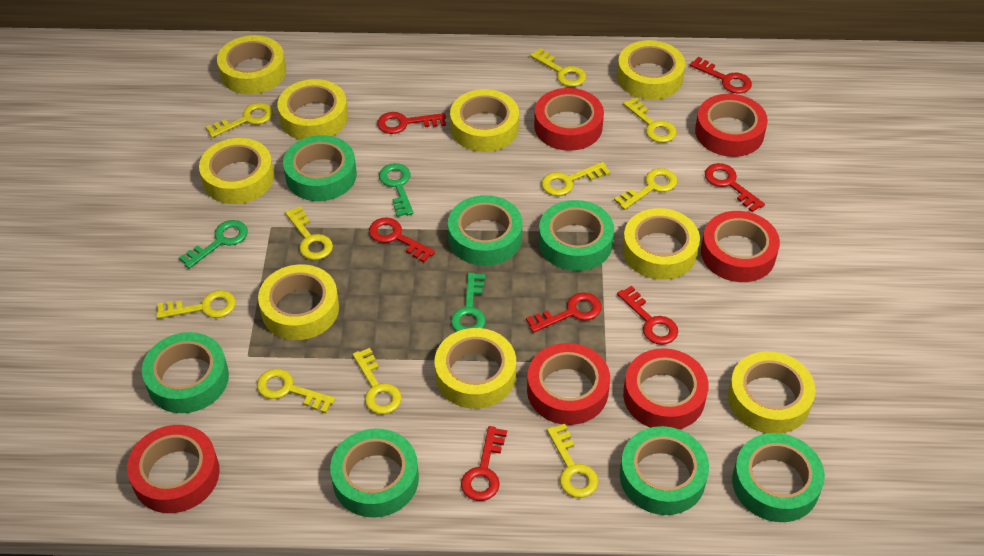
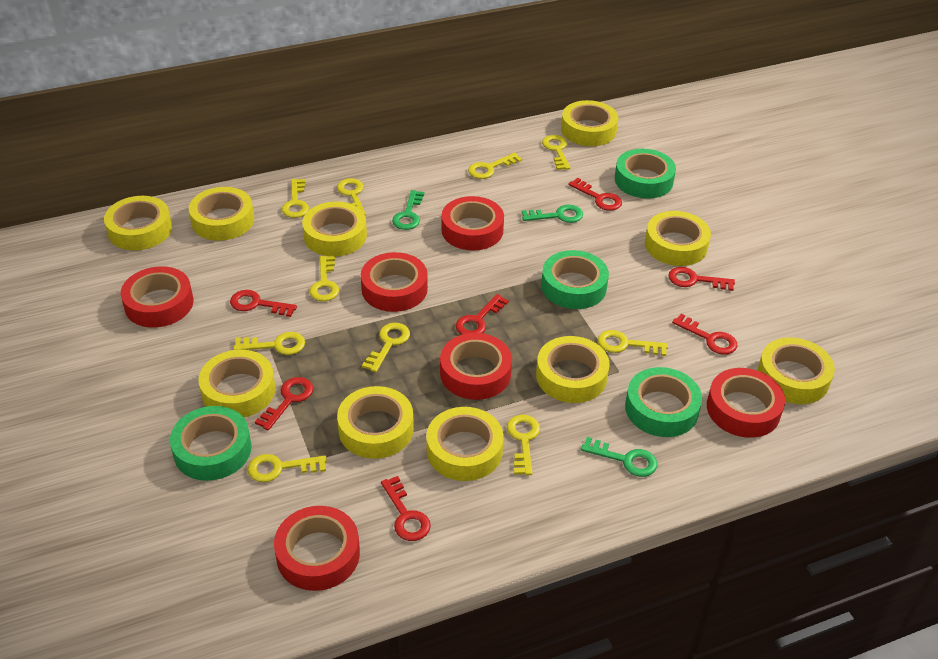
green tape: [142,332,229,413] [283,135,357,201] [330,428,419,517] [448,195,523,266] [539,200,614,271] [620,426,709,515] [732,433,825,522] = 7 -> [170,406,251,481] [541,250,609,309] [615,149,676,199] [625,367,702,437] = 4
yellow tape: [199,138,274,204] [217,35,286,94] [258,264,339,340] [278,79,348,140] [435,328,516,409] [450,89,519,152] [617,40,685,100] [622,208,700,280] [728,351,816,433] = 9 -> [104,196,172,250] [189,187,254,241] [199,350,275,417] [302,202,367,256] [337,386,414,459] [426,407,503,481] [536,336,610,403] [561,100,618,146] [645,211,711,266] [757,337,835,404] = 10

